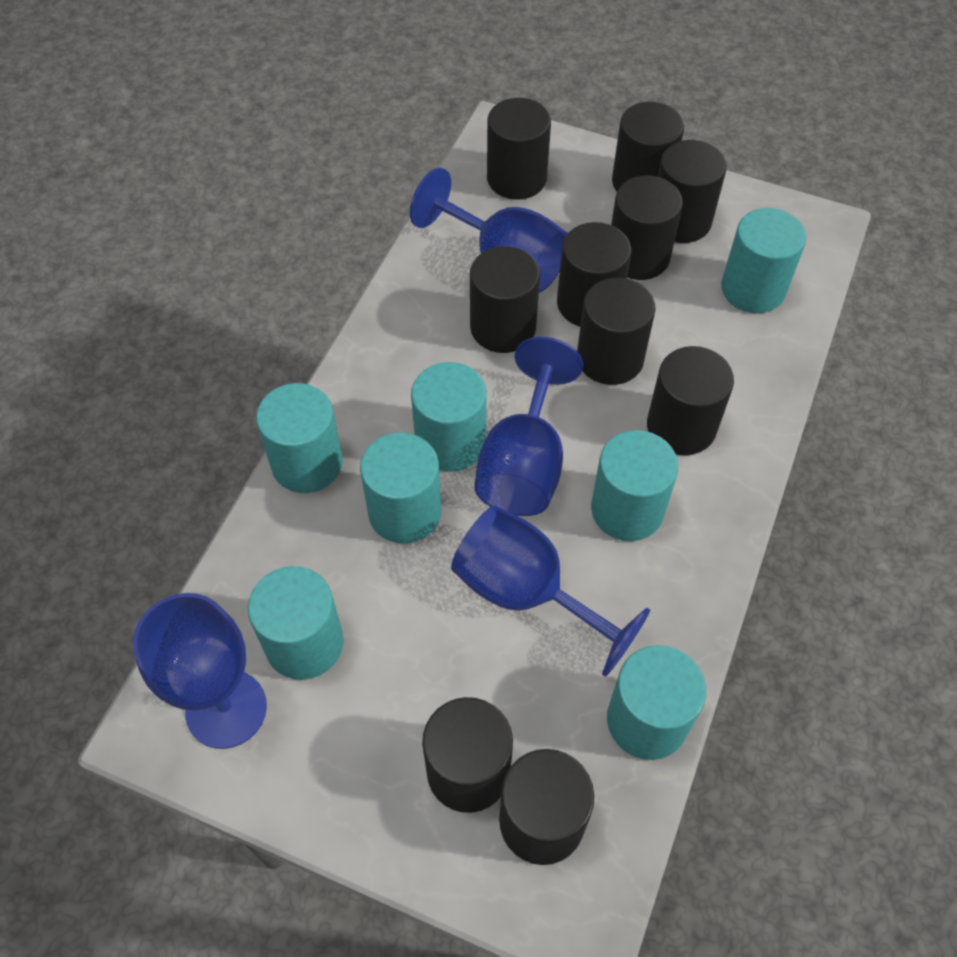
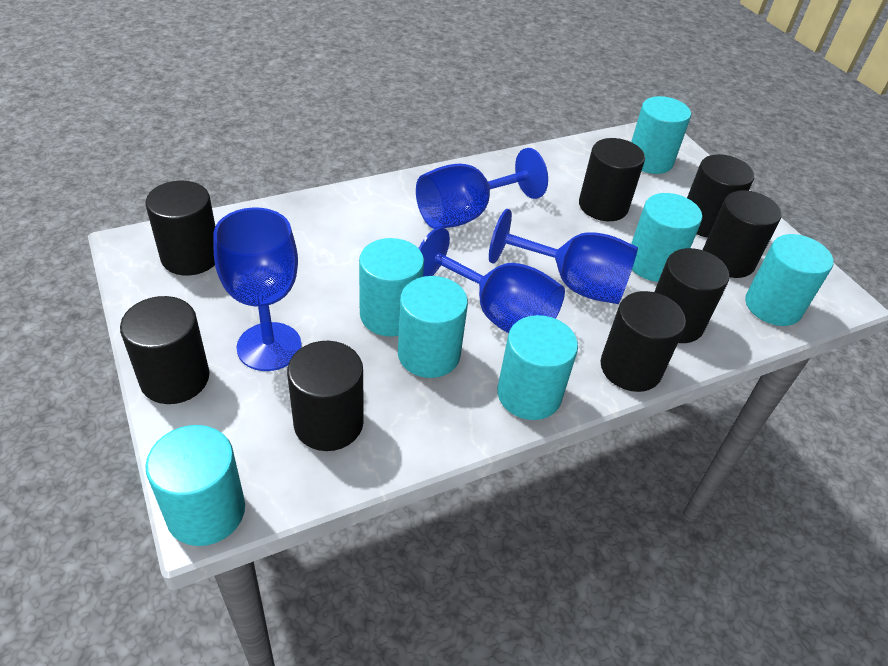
black cylinder: [422,697,513,813] [470,246,540,353] [487,98,551,200] [499,749,594,865] [557,222,631,326] [577,278,656,385] [611,176,683,280] [612,102,684,192] [647,346,734,455] [658,140,727,243] = 10 -> [120,296,210,404] [145,181,215,275] [287,341,364,451] [579,138,645,221] [601,291,686,392] [654,248,729,343] [687,154,754,238] [703,190,782,278] = 8

